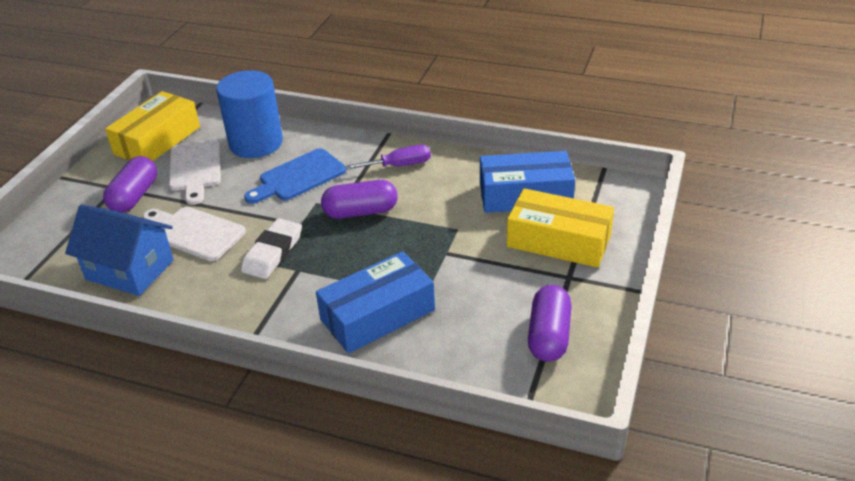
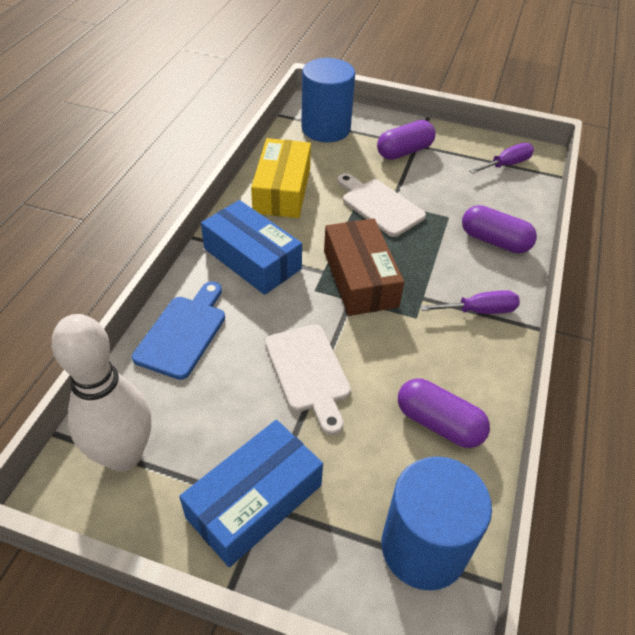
blue cylinder: [216,70,283,158] = 1 -> [301,58,355,142] [381,456,492,591] = 2
blue house: [65,205,174,296] = 1 -> none = 0
brown box: none = 0 -> [324,218,404,316] = 1
purple screwdriver: [345,145,431,170] = 1 -> [420,290,520,314] [469,143,534,174] = 2
white bowling pin: none = 0 -> [51,314,151,472] = 1
white eraser: [241,218,302,279] = 1 -> none = 0
yellow box: [105,91,200,161] [507,188,614,268] = 2 -> [251,138,311,218] = 1

